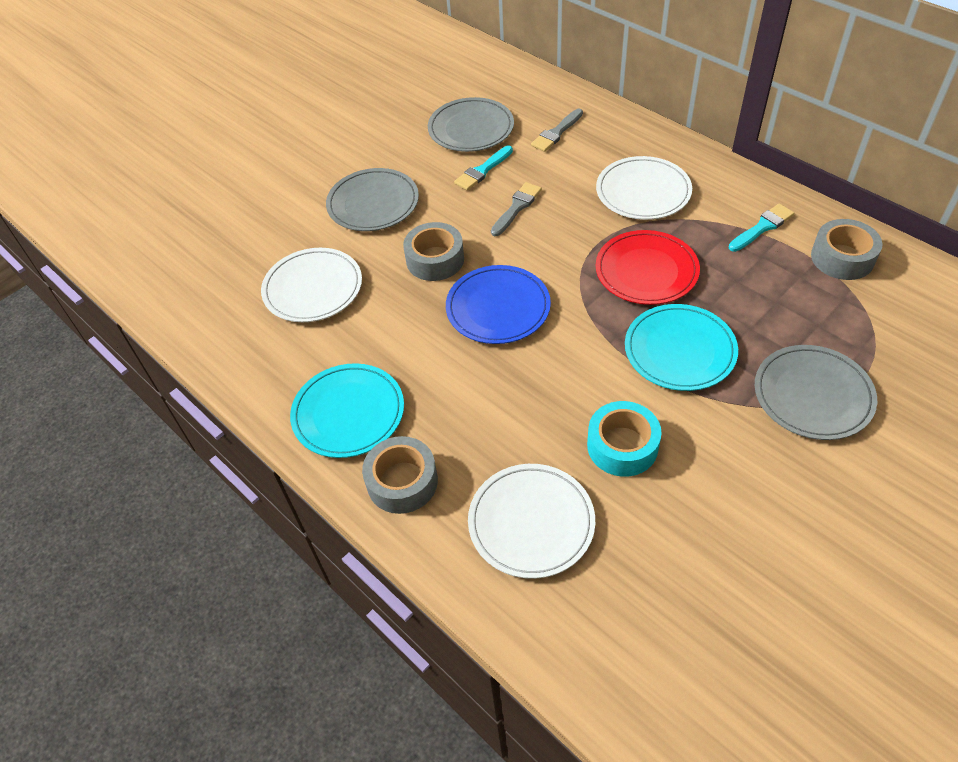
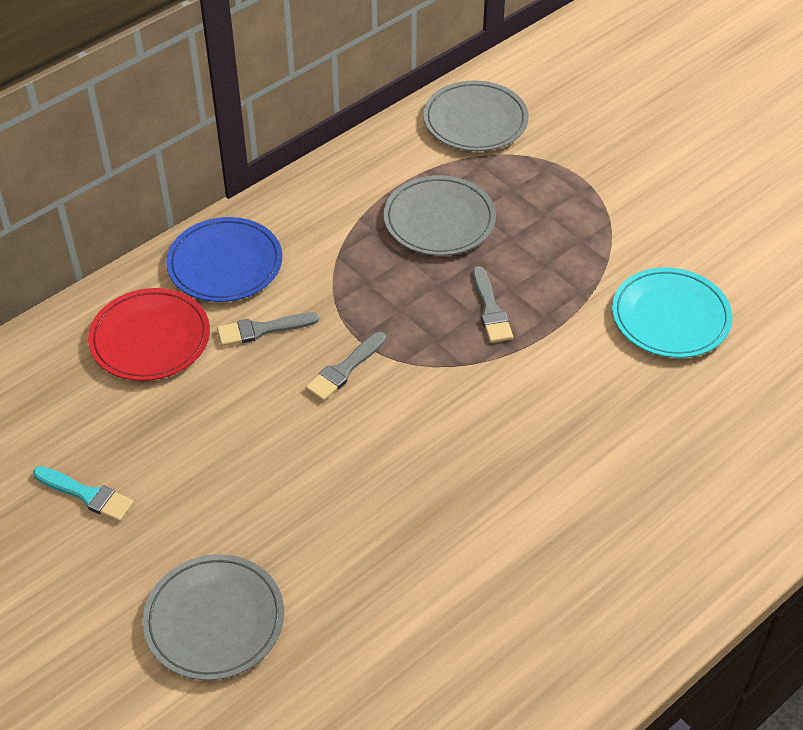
grey brush: [491,182,542,236] [531,109,583,152] = 2 -> [217,312,319,346] [305,332,386,401] [473,266,513,343] = 3
grey tape: [362,436,438,514] [403,222,464,281] [811,219,883,280] = 3 -> none = 0
turquoise brush: [454,146,513,191] [729,203,794,252] = 2 -> [33,466,134,522] = 1
turquoise plate: [290,363,404,458] [625,304,738,391] = 2 -> [612,267,732,358] = 1
turquoise tape: [587,401,661,477] = 1 -> none = 0
white plate: [261,248,362,322] [468,464,595,579] [596,156,692,220] = 3 -> none = 0

